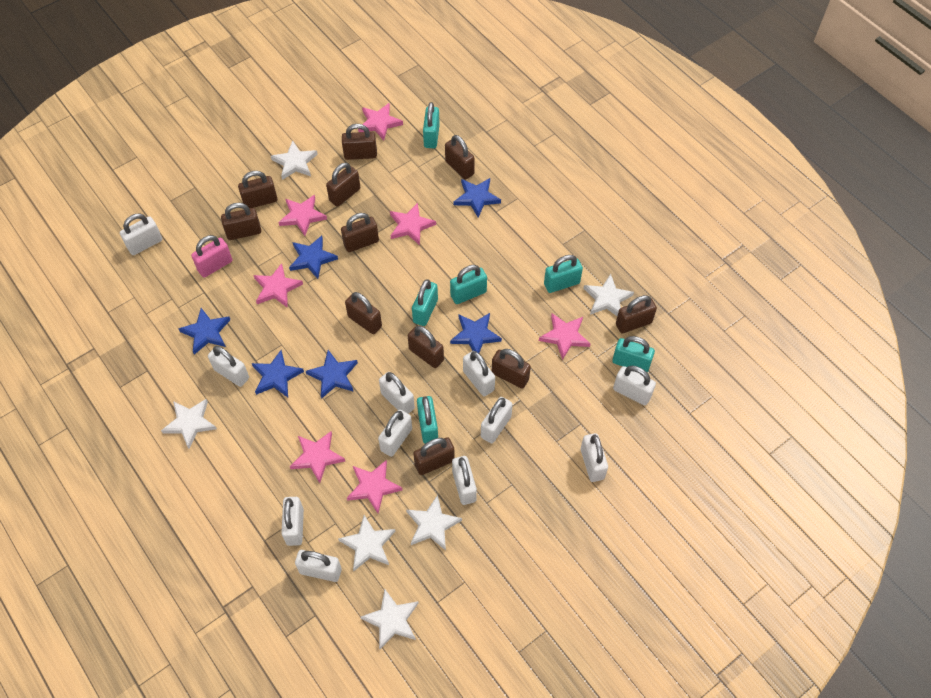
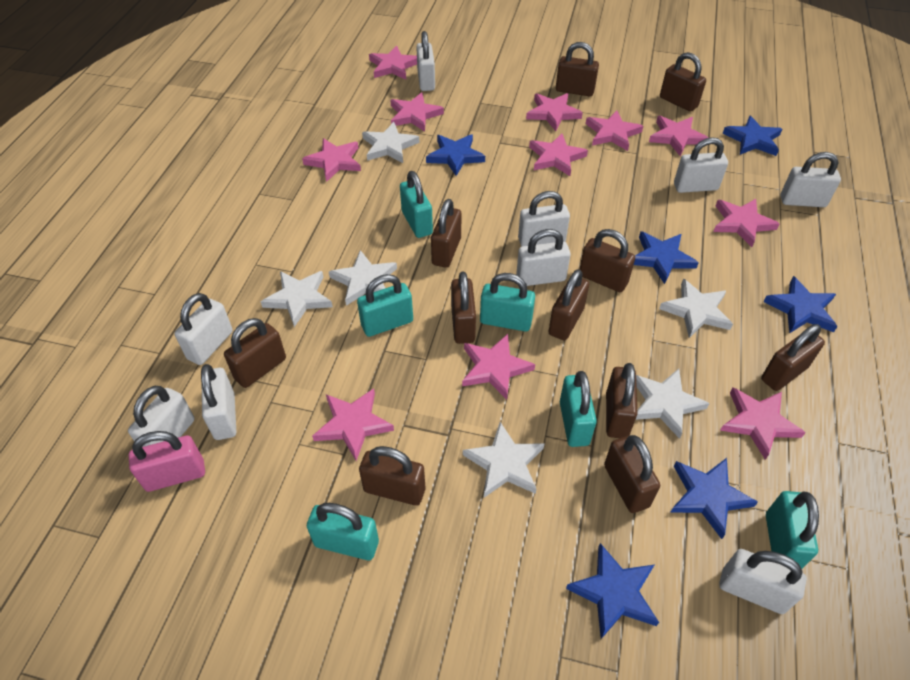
pink star: [253,263,303,308] [278,195,327,236] [290,431,345,483] [347,460,402,513] [358,103,403,141] [390,203,436,245] [539,313,591,360] = 7 -> [302,138,361,182] [312,388,394,461] [369,45,417,80] [390,92,444,132] [462,334,535,400] [526,93,583,131] [529,134,588,176] [586,111,643,151] [649,116,708,156] [713,199,780,247] [720,388,806,460] = 11
white padlock: [120,214,162,255] [208,346,249,387] [281,497,304,546] [295,550,342,582] [378,410,412,457] [379,372,415,414] [452,456,477,505] [463,351,495,396] [481,397,513,444] [581,433,608,482] [613,366,656,405] = 11 -> [128,386,195,447] [174,293,233,365] [201,364,236,440] [416,31,435,91] [516,229,571,286] [518,191,570,247] [674,137,728,193] [719,549,807,614] [781,152,841,207] = 9

